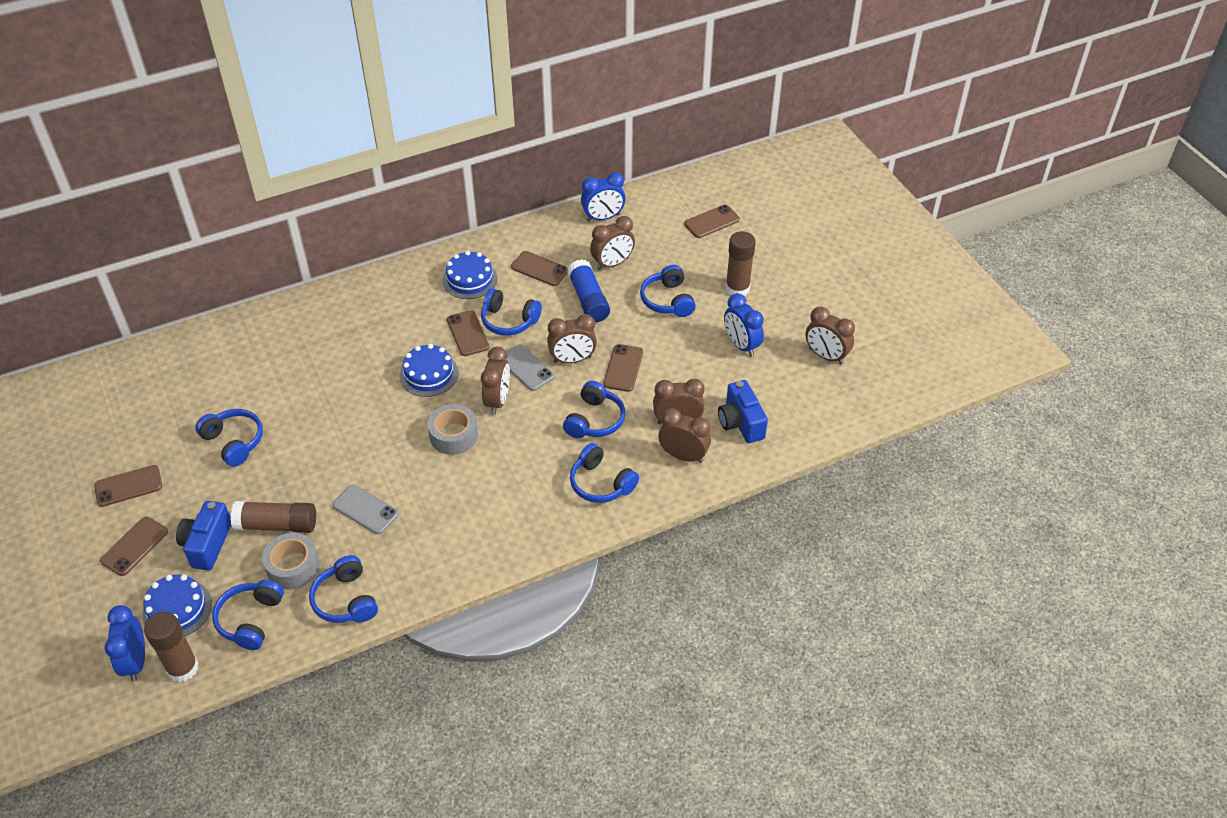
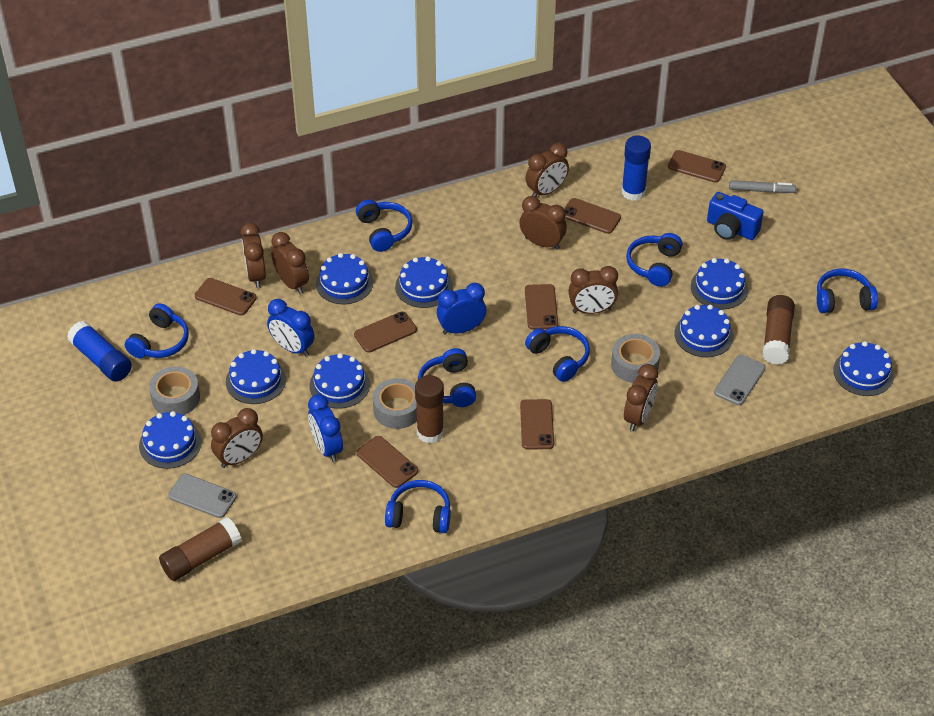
blue cake: [143,574,212,636] [400,344,459,397] [443,251,498,299] = 3 -> [139,411,201,469] [226,349,286,404] [310,353,370,409] [316,253,373,304] [395,256,453,308] [675,305,734,357] [691,258,748,309] [833,341,894,396] = 8
blue camera: [176,501,231,570] [718,380,768,443] = 2 -> [707,192,764,240] = 1
blue glue stick: [567,259,610,322] = 1 -> [67,321,132,382] [621,136,651,201] = 2
brown clock: [481,347,510,415] [547,314,597,363] [590,216,635,270] [653,379,705,424] [659,408,711,463] [805,307,855,364] = 6 -> [211,408,263,468] [241,223,266,288] [271,232,309,294] [519,196,567,250] [525,143,569,197] [568,266,618,314] [624,364,658,431] = 7
brown phone: [94,465,162,507] [100,517,168,576] [447,310,489,356] [511,251,568,286] [603,344,643,392] [684,205,740,238] = 6 -> [195,278,257,316] [354,312,417,353] [357,436,418,488] [520,399,554,449] [525,284,558,330] [564,198,621,234] [668,150,726,183] = 7
grey marker: none = 0 -> [729,180,796,193] = 1
grey tape: [262,533,320,589] [428,404,478,455] = 2 -> [149,366,200,415] [373,378,417,429] [611,334,660,383] = 3

